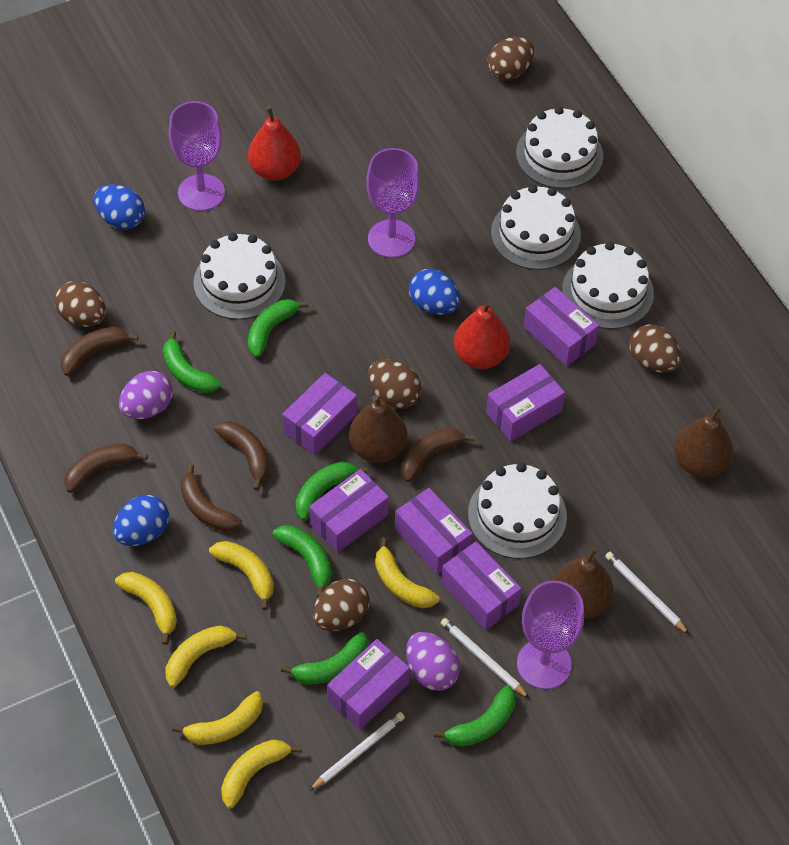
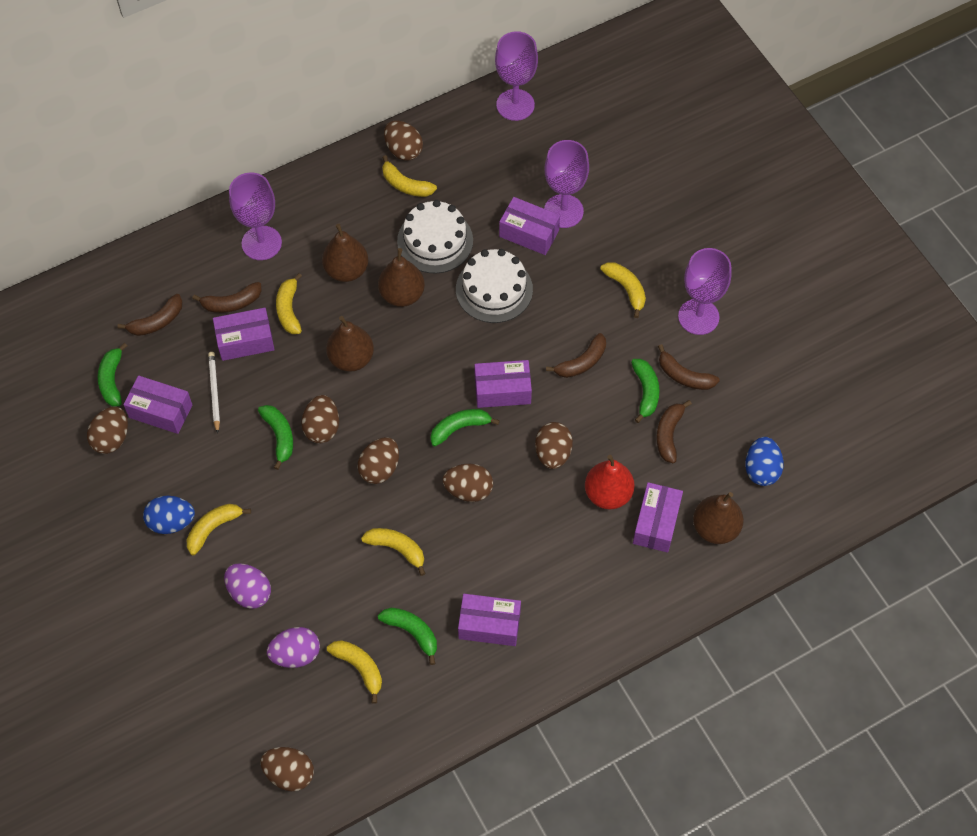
blue egg: [94,184,145,230] [113,495,169,546] [409,269,460,315] = 3 -> [143,496,195,534] [745,437,784,486] = 2
brown egg: [55,281,106,327] [313,579,370,631] [368,360,421,409] [488,37,534,80] [629,324,681,373] = 5 -> [87,407,128,454] [260,747,314,791] [301,395,339,443] [357,437,399,484] [384,121,423,161] [443,464,493,502] [535,422,573,469] = 7
brown pear: [349,395,407,463] [553,547,613,619] [674,405,733,478] = 3 -> [322,224,368,282] [326,316,374,372] [378,248,425,307] [693,492,744,544] = 4
green banana: [163,330,221,393] [248,299,309,357] [273,525,332,597] [281,632,368,685] [295,462,368,521] [434,685,516,747] = 6 -> [98,343,127,406] [258,405,293,470] [378,608,437,665] [430,409,500,446] [631,359,660,423] = 5
purple box: [282,373,357,455] [309,469,389,553] [327,639,410,730] [395,488,472,575] [441,542,521,630] [486,364,565,441] [524,287,599,366] = 7 -> [123,375,192,434] [213,308,275,361] [458,594,521,646] [474,360,532,408] [499,197,560,255] [633,482,683,553] = 6
purple goblet: [169,101,225,211] [366,148,420,258] [517,581,584,689] = 3 -> [229,172,282,260] [495,31,538,121] [544,140,589,228] [678,248,731,335] = 4
red pear: [248,106,301,181] [454,301,510,369] = 2 -> [585,455,634,510] = 1
white cake: [193,233,286,320] [468,463,567,559] [491,185,581,270] [516,106,603,188] [562,242,654,329] = 5 -> [397,200,473,273] [456,249,533,323] = 2
white pencil: [309,712,405,791] [441,618,529,698] [605,552,689,634] = 3 -> [208,352,220,434] = 1

